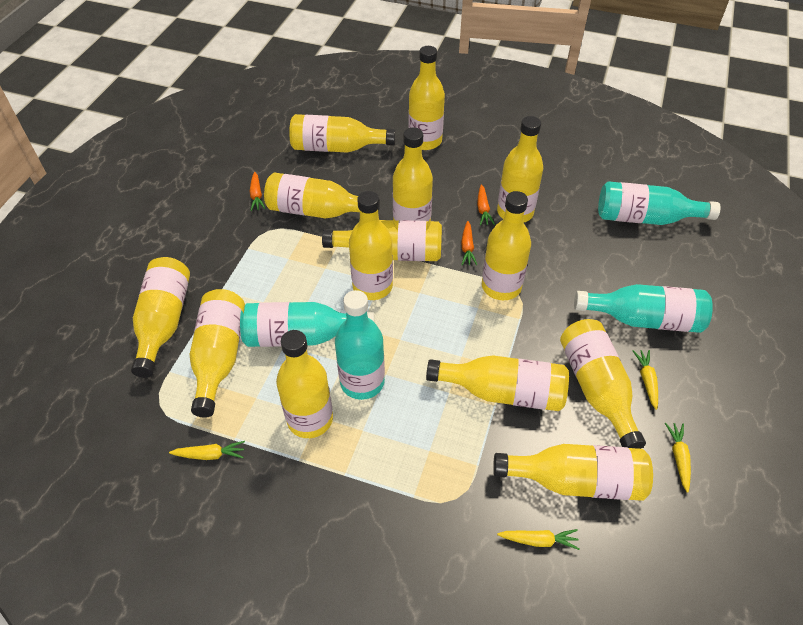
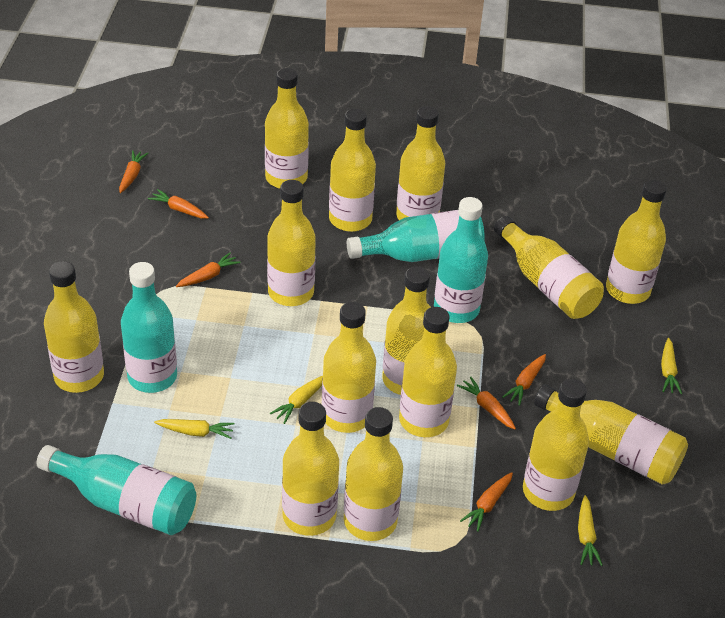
orange carrot: [250,172,266,211] [461,221,477,265] [477,185,495,225] = 3 -> [119,150,148,193] [148,189,209,219] [176,252,241,287] [457,376,516,429] [460,472,513,532] [502,354,546,406] = 6

